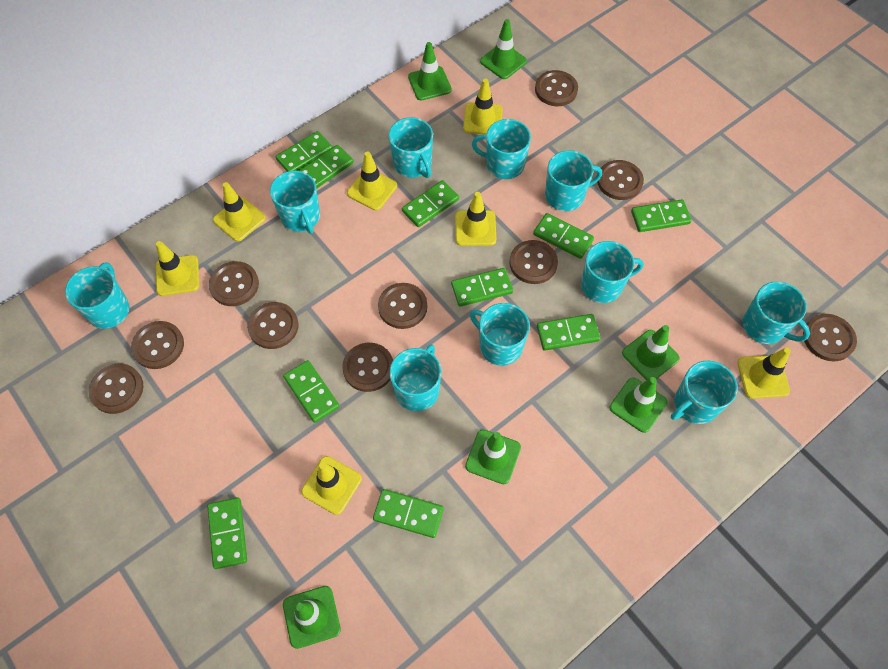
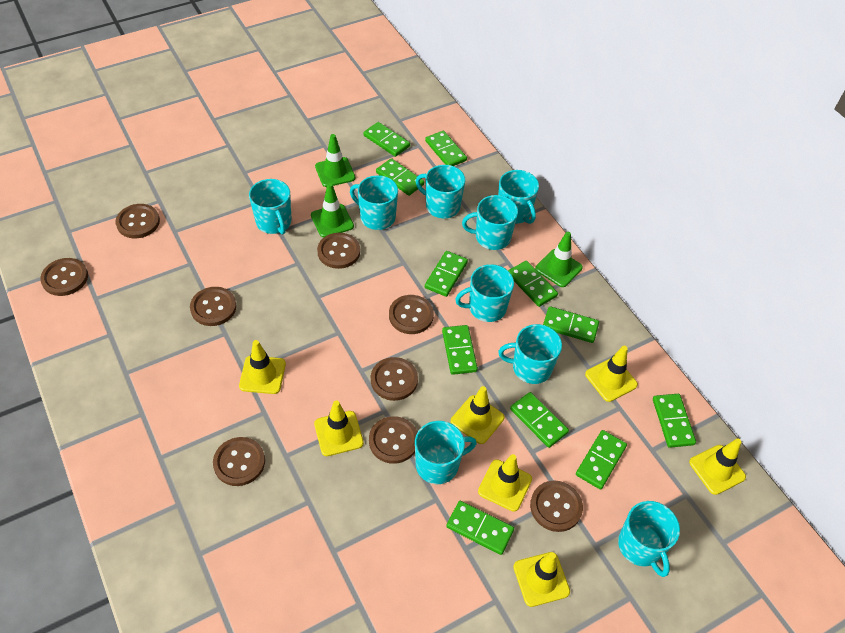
brown button: [89,364,143,414] [131,321,184,369] [209,261,259,306] [247,302,299,349] [342,343,393,392] [378,283,427,329] [509,240,558,284] [535,70,578,106] [597,160,644,200] [803,314,857,362] = 10 -> [40,258,88,296] [115,204,160,238] [190,287,236,326] [213,437,265,486] [317,233,360,269] [369,416,418,464] [371,357,418,401] [389,295,434,334] [530,480,583,532] = 9
green domino: [207,497,247,569] [276,131,333,172] [283,360,340,423] [299,145,354,188] [373,489,444,538] [402,180,459,227] [451,268,513,307] [533,213,594,259] [537,314,600,351] [631,200,692,232] = 10 -> [363,122,410,157] [376,158,424,196] [425,131,467,166] [425,251,468,297] [442,325,478,375] [446,501,514,555] [508,261,558,307] [510,392,569,448] [543,306,599,343] [576,430,627,490] [653,394,696,448] = 11
green traffic cone: [283,586,341,649] [408,42,452,100] [465,430,521,484] [480,19,527,79] [610,377,667,433] [622,325,680,380] = 6 -> [311,183,354,237] [315,134,355,187] [535,232,583,287] = 3
turquoise mug: [65,262,130,329] [270,171,320,234] [389,117,433,178] [389,344,441,411] [470,303,530,366] [472,119,531,179] [545,150,602,211] [581,241,644,303] [671,361,738,424] [743,281,810,344] = 10 -> [249,179,292,235] [350,175,398,230] [415,421,477,484] [416,165,465,218] [455,264,514,322] [462,195,518,250] [498,170,539,224] [498,324,562,384] [618,501,680,577] = 9

